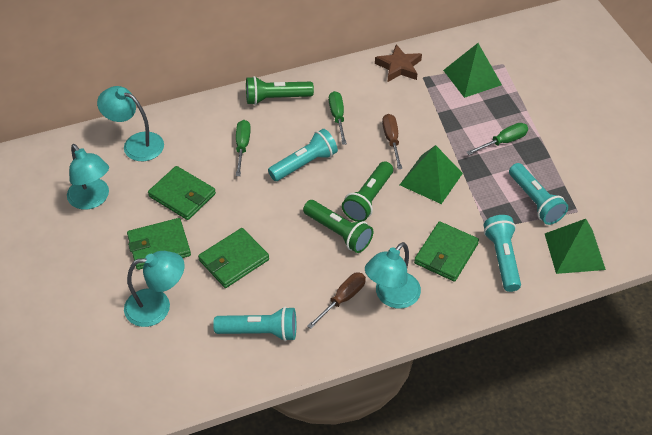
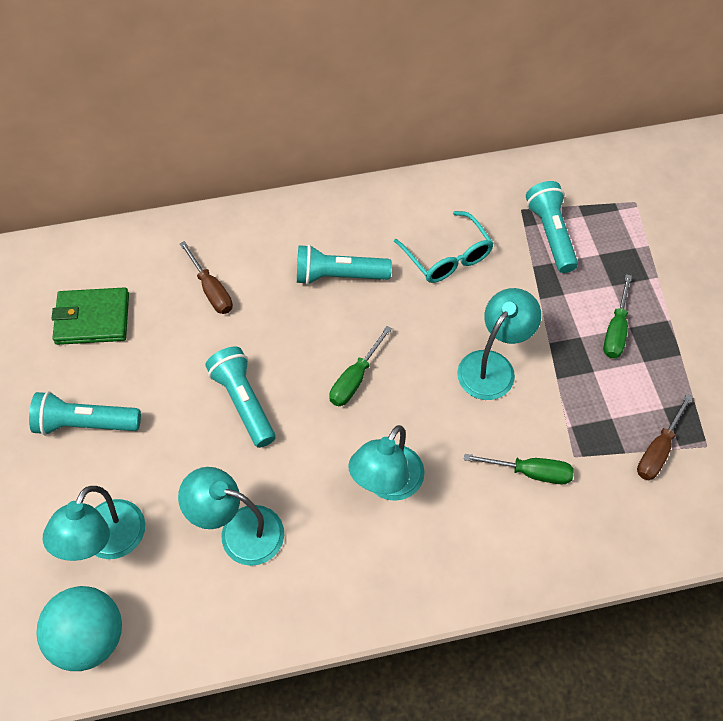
brown star: [375,44,422,82] = 1 -> none = 0
green flashlight: [246,76,314,105] [303,200,373,253] [342,161,393,222] = 3 -> none = 0
green pyramid: [400,145,463,204] [443,43,502,98] [545,219,606,274] = 3 -> none = 0
green wallet: [127,218,191,270] [148,166,216,220] [198,228,269,288] [414,221,479,282] = 4 -> [51,287,129,345] = 1
turquoise ball: none = 0 -> [36,586,122,671] = 1
turquoise glasses: none = 0 -> [394,211,494,283] = 1

